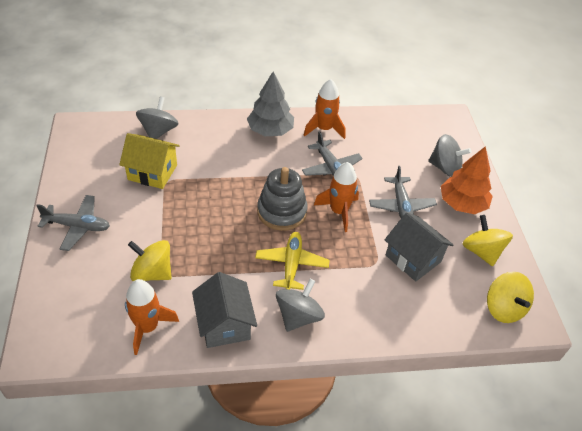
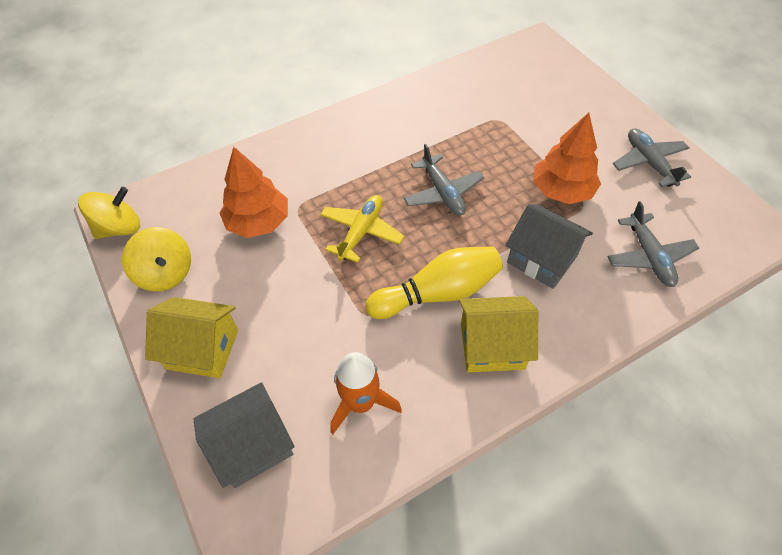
grey spinning top: [136,96,179,139] [276,279,325,332] [428,134,471,177] = 3 -> none = 0
grey stacking toy: [257,167,308,231] = 1 -> none = 0
grey tree: [247,72,294,136] = 1 -> none = 0
orange rocket: [125,279,179,355] [304,79,345,139] [314,162,359,232] = 3 -> [330,352,402,434] = 1
orange tree: [441,146,493,214] = 1 -> [220,147,288,238] [533,113,601,204] = 2
yellow bowling pin: none = 0 -> [365,247,503,319] = 1
yellow house: [119,133,180,189] = 1 -> [145,297,238,378] [459,296,538,372] = 2
yellow spinning top: [128,240,172,281] [463,215,513,266] [487,272,534,323] = 3 -> [78,187,140,239] [122,227,191,291] = 2

